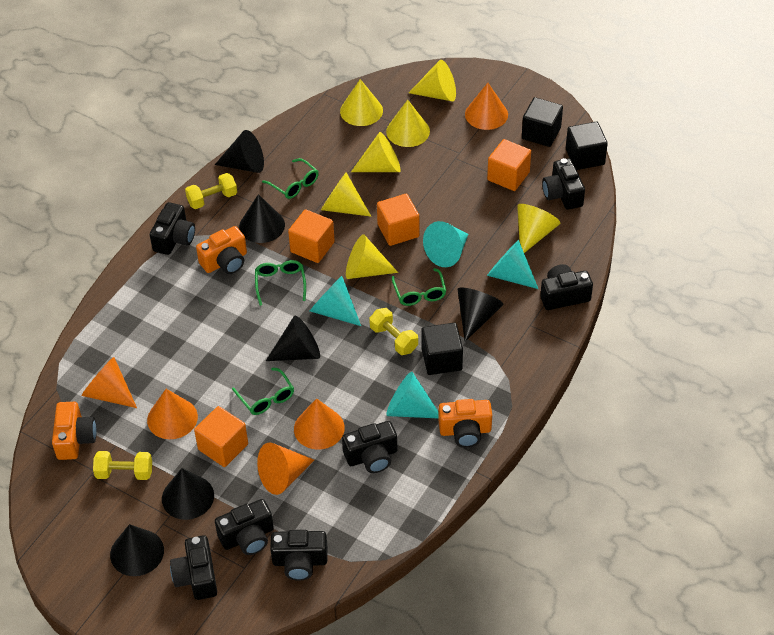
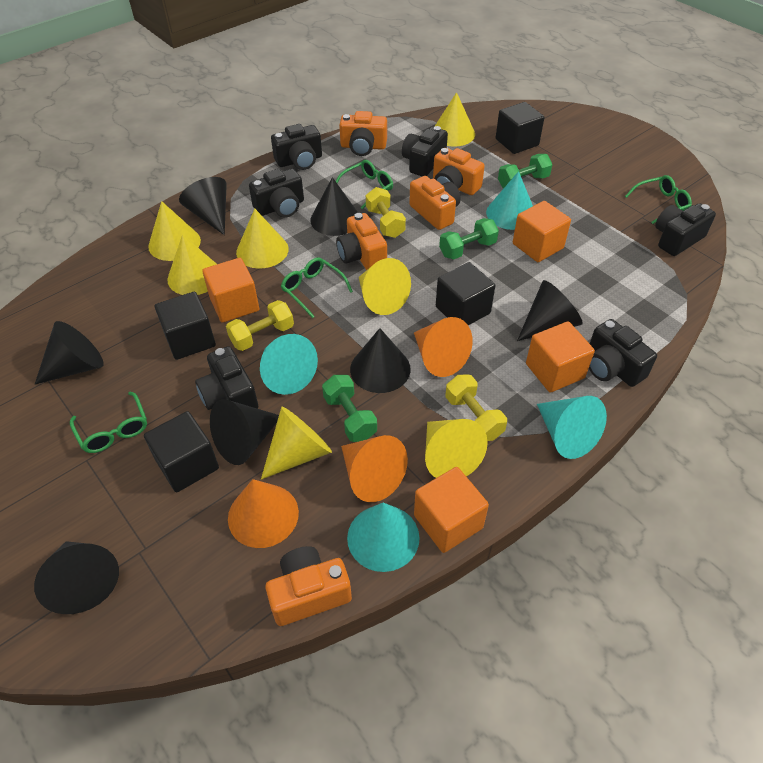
black camera: [150,202,195,255] [170,535,217,600] [215,499,274,555] [270,530,328,581] [342,421,397,473] [540,264,593,310] [542,158,585,210] = 7 -> [195,346,258,410] [249,169,304,218] [271,124,322,170] [402,126,448,176] [589,319,657,387] [655,203,716,256] = 6
black cone: [110,524,164,576] [162,468,214,520] [215,130,264,173] [239,194,285,243] [266,316,320,361] [458,287,504,341] = 6 -> [34,541,119,614] [35,321,104,385] [179,177,227,235] [210,399,279,465] [311,177,358,236] [350,328,411,393] [517,280,583,341] = 7
black cube: [421,323,463,375] [522,97,563,147] [566,122,608,170] = 3 -> [144,411,219,492] [155,292,216,360] [436,262,495,325] [496,102,544,154] = 4
green dumbbell: none = 0 -> [322,375,377,442] [439,218,499,259] [498,154,553,189] = 3
orange camera: [52,402,97,460] [196,226,247,274] [439,399,492,447] = 3 -> [265,546,352,626] [336,213,387,270] [339,111,387,156] [409,176,460,230] [433,148,485,195] = 5
orange cone: [82,357,137,408] [147,389,198,439] [257,442,314,495] [294,398,345,450] [465,83,508,130] = 5 -> [228,479,299,548] [341,435,408,502] [414,317,473,377] = 3

